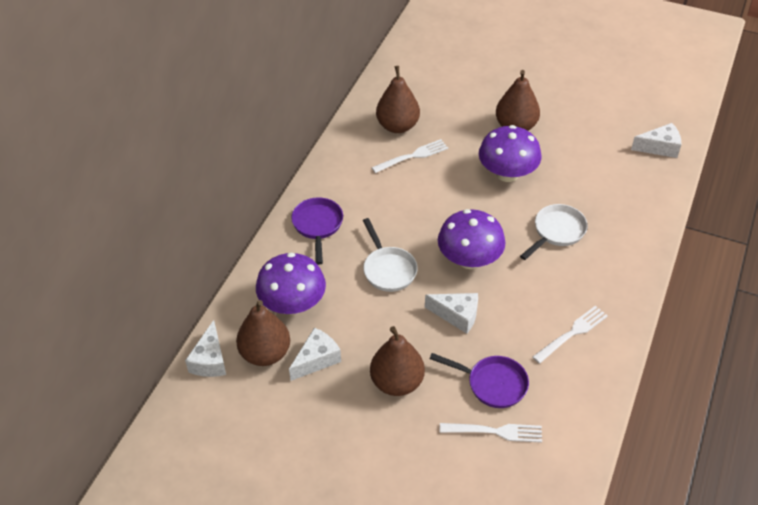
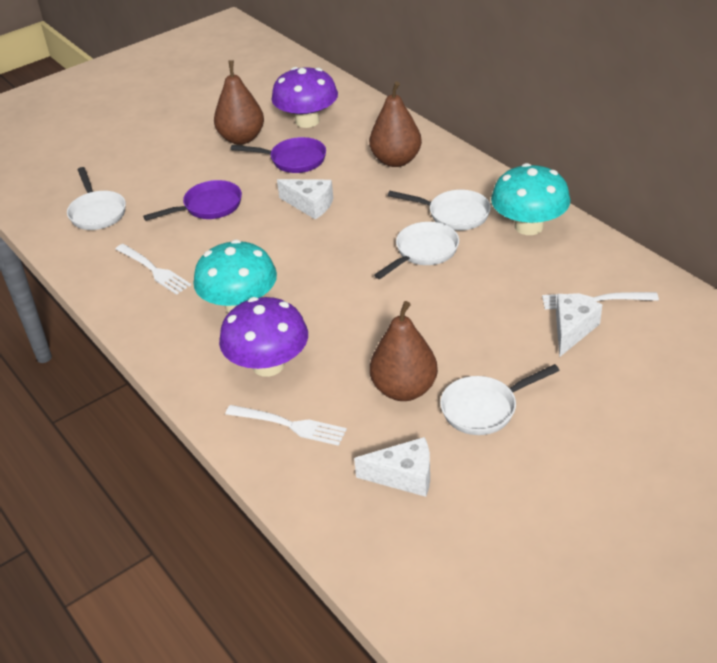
brown pear: [236,300,290,366] [370,326,425,396] [376,66,420,133] [496,70,540,131] = 4 -> [214,60,264,145] [369,81,422,167] [370,301,438,401] = 3
purple mushroom: [256,253,326,315] [438,209,506,269] [479,125,542,182] = 3 -> [219,297,308,377] [271,67,338,128] = 2
turquoise mushroom: none = 0 -> [193,240,277,313] [491,163,571,235] = 2
white cheese: [185,320,226,377] [289,327,341,381] [425,293,478,334] [631,123,681,158] = 4 -> [277,179,333,220] [354,437,430,497] [556,294,602,357] = 3
white pan: [363,218,418,292] [520,204,588,260] = 2 -> [67,167,126,230] [374,222,459,279] [388,190,491,231] [440,364,560,435] = 4

